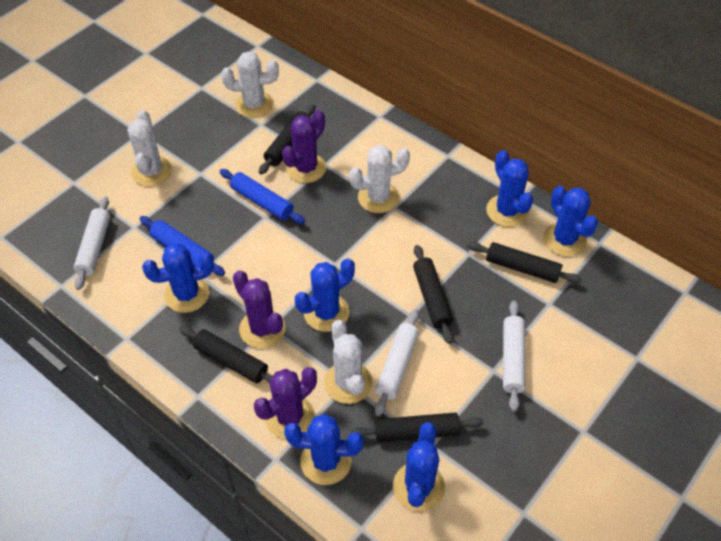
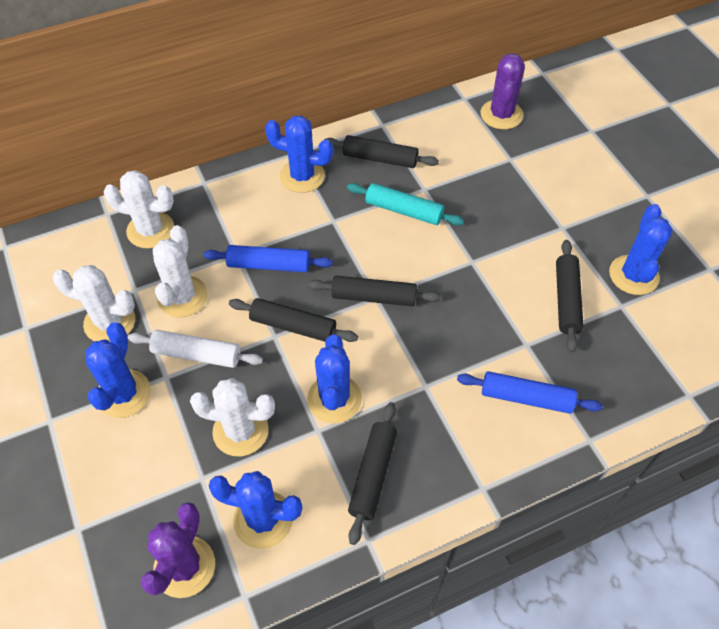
blue cactus: [142,243,214,313] [284,414,363,485] [295,258,355,332] [393,422,445,512] [486,150,533,227] [543,186,598,257] = 6 -> [85,322,151,418] [209,471,302,549] [265,115,333,193] [307,335,362,423] [609,204,673,295] = 5
purple cactus: [233,270,286,348] [254,367,317,439] [282,110,326,183] = 3 -> [141,502,215,598] [481,53,525,129] = 2
turquoise rolling pin: none = 0 -> [347,183,464,225] = 1
white rolling pin: [73,196,110,290] [375,309,419,416] [503,301,526,412] = 3 -> [128,330,263,368] = 1

